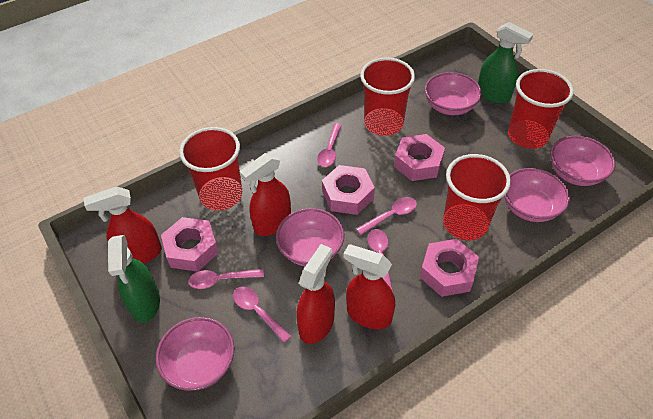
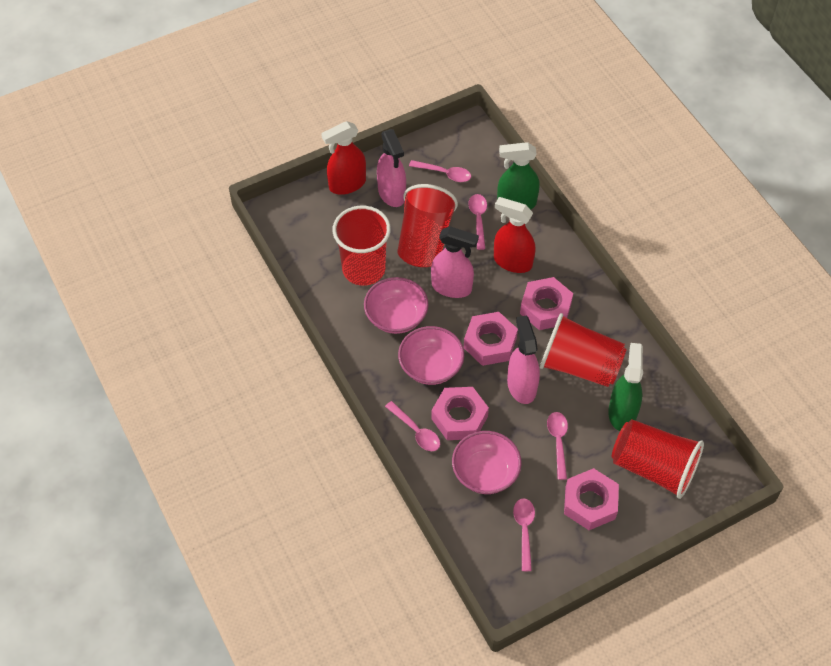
pink bowl: [156,317,234,391] [276,208,344,266] [425,72,482,115] [504,168,570,222] [550,136,616,186] = 5 -> [364,277,429,334] [398,326,464,385] [452,431,522,494] = 3
pink spray bottle: none = 0 -> [377,129,406,207] [431,226,479,298] [507,315,540,404] = 3
red spray bottle: [84,186,162,264] [240,153,291,236] [296,244,335,344] [344,244,395,329] = 4 -> [321,121,366,195] [494,197,536,273] = 2

